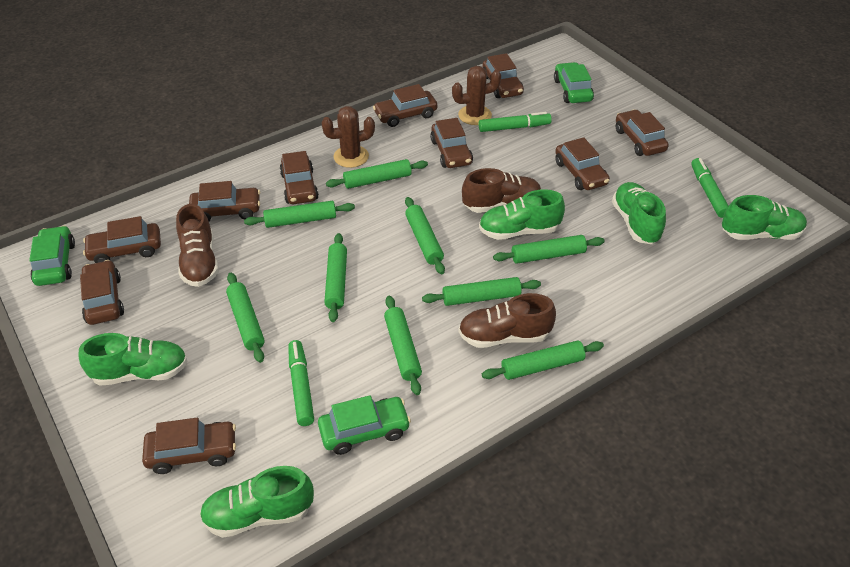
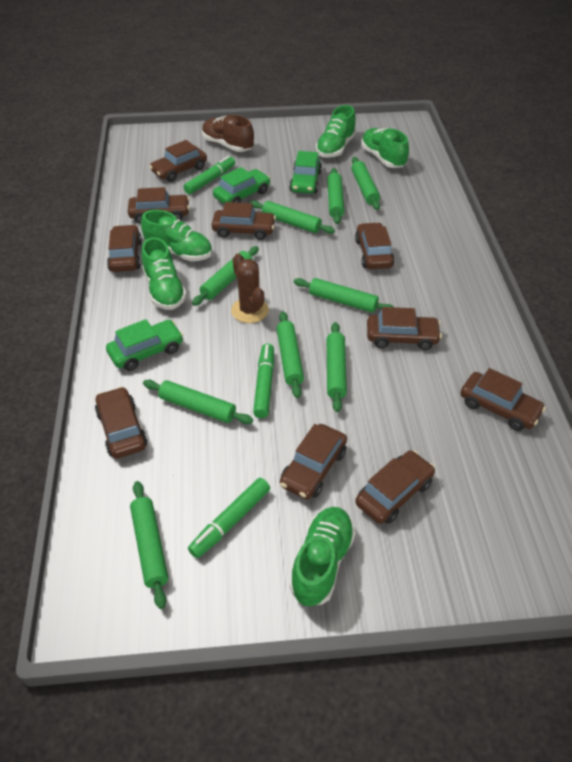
brown cactus: [321,106,375,168] [452,66,501,125] = 2 -> [231,254,269,323] = 1
brown shoe: [176,204,219,287] [459,293,556,348] [462,168,541,213] = 3 -> [202,115,254,152] = 1

